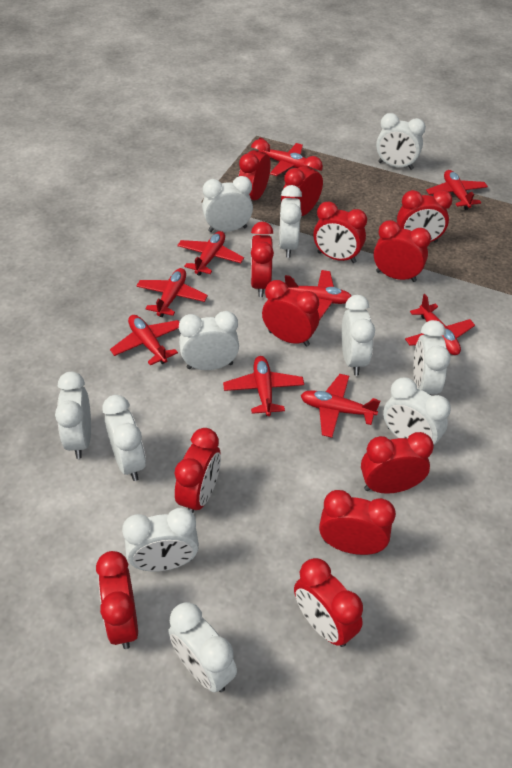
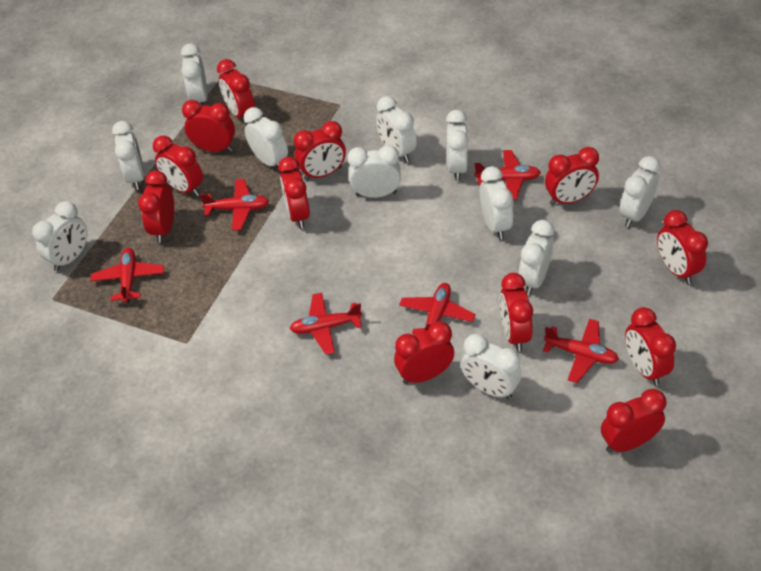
red plane: [110,315,179,366] [136,268,208,317] [177,231,244,276] [223,356,304,416] [258,138,309,176] [285,270,351,320] [301,374,380,438] [405,294,475,355] [426,170,488,210] = 9 -> [91,248,164,303] [200,179,269,231] [290,293,362,355] [399,283,476,334] [474,150,541,200] [543,319,619,383] = 6

